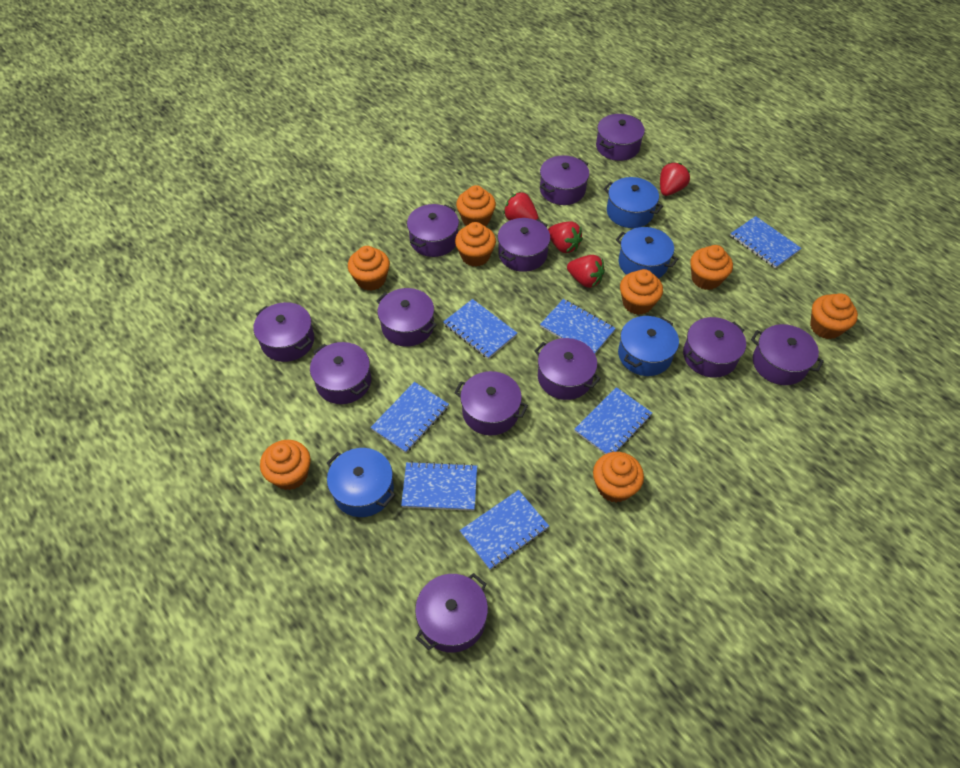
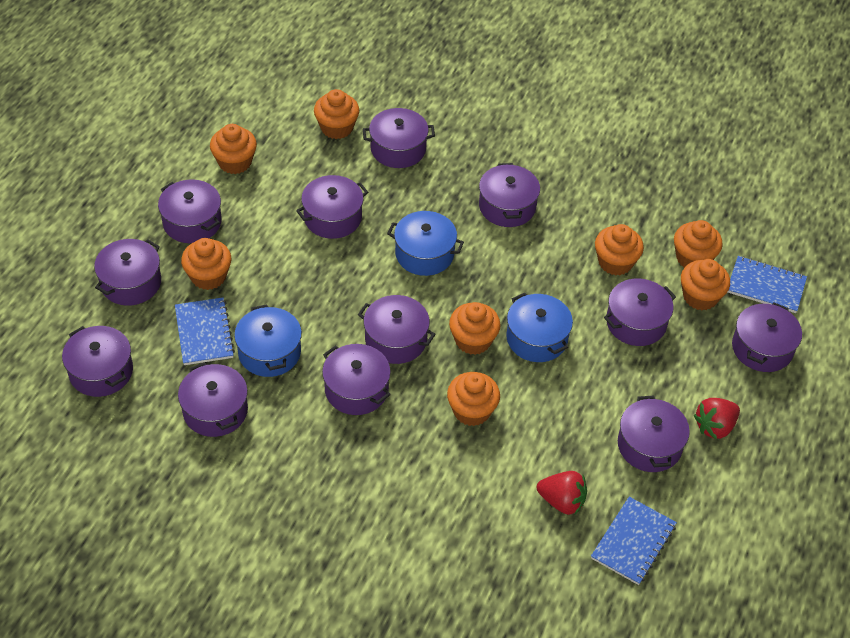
blue notebook: [371,382,449,453] [401,461,477,511] [443,299,517,359] [460,490,549,570] [540,299,616,354] [574,387,652,454] [730,216,801,269] = 7 -> [175,297,235,365] [591,497,677,585] [728,256,807,313] = 3
blue pot: [327,448,395,517] [604,177,663,228] [616,227,678,279] [618,316,679,376] = 4 -> [234,304,302,377] [387,211,464,276] [506,293,573,362] = 3
red strawberry: [503,192,539,221] [548,221,583,253] [567,255,605,288] [660,163,690,196] = 4 -> [537,471,587,515] [694,398,740,439] = 2

